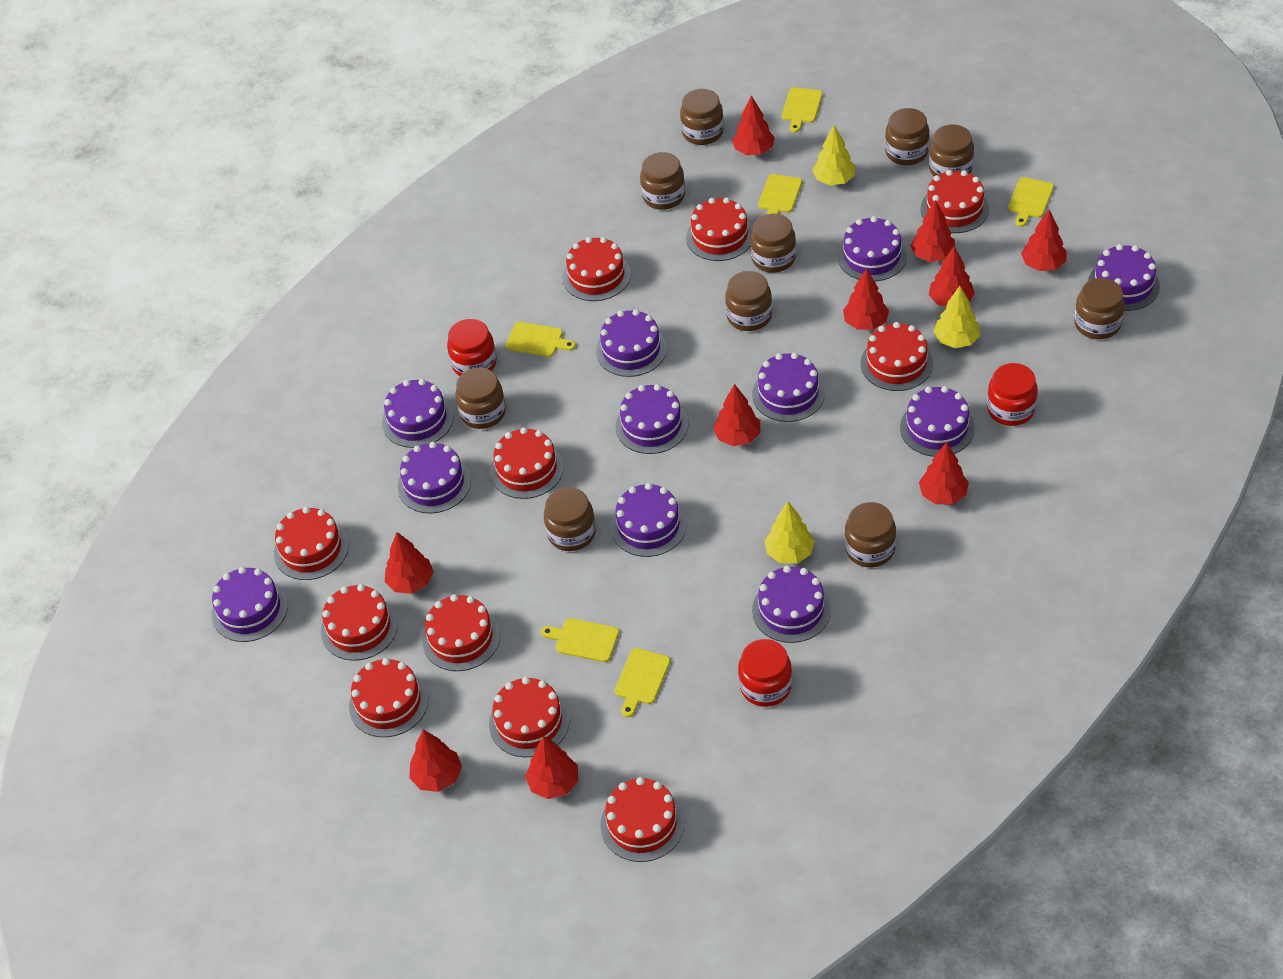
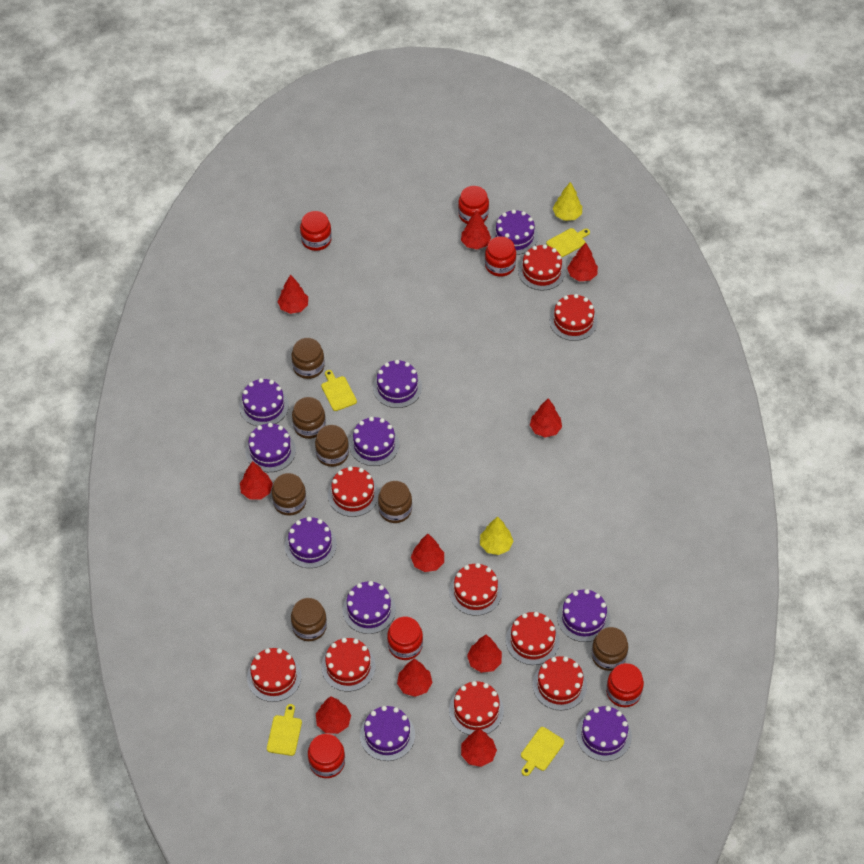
brown jar: [455,368,506,429] [544,487,596,551] [640,152,685,210] [680,89,724,145] [725,271,772,331] [750,214,796,273] [845,502,896,567] [885,108,929,165] [929,124,974,176] [1074,278,1125,339] = 10 -> [272,473,306,516] [291,598,327,641] [292,338,324,379] [292,397,326,439] [315,425,349,467] [378,481,412,523] [592,627,628,671] = 7
purple cake: [212,567,288,642] [382,379,453,448] [398,442,471,513] [596,309,667,377] [611,483,687,557] [616,384,688,454] [752,353,825,422] [752,565,831,643] [838,216,907,282] [900,386,975,457] [1088,244,1160,311] = 11 -> [239,378,289,426] [245,423,296,472] [285,517,337,568] [343,581,396,634] [349,417,399,466] [360,706,415,761] [373,360,422,408] [491,209,538,255] [557,589,610,642] [576,706,632,761] = 10
red cake: [274,507,349,580] [321,584,398,661] [349,658,428,737] [422,594,500,671] [489,677,570,757] [490,427,564,499] [563,237,631,301] [600,777,684,862] [686,197,753,261] [861,322,933,391] [921,170,989,233] = 11 -> [247,648,302,702] [321,638,376,691] [328,466,379,517] [449,563,502,616] [449,681,504,735] [506,612,559,665] [518,244,565,291] [533,656,587,710] [549,294,598,341] = 9
red jar: [447,319,497,376] [738,639,792,707] [987,363,1038,426] = 3 -> [300,211,332,251] [308,734,345,778] [387,617,423,660] [458,186,489,224] [485,236,516,277] [606,663,644,707] = 6
yellow cutting board: [506,322,576,357] [541,618,619,662] [615,648,671,717] [758,174,802,214] [782,87,823,133] [1008,177,1054,227] = 6 -> [267,704,302,756] [321,370,357,411] [521,727,564,776] [546,228,590,258] = 4
yellow tree: [765,502,815,563] [812,125,855,185] [933,286,980,348] = 3 -> [480,516,513,555] [553,182,582,221] = 2

